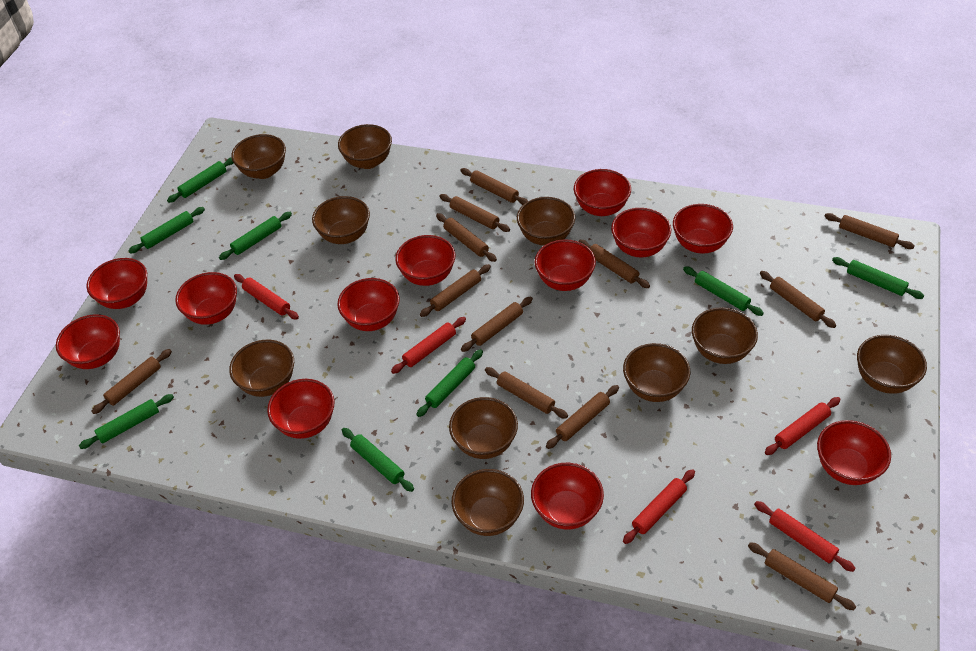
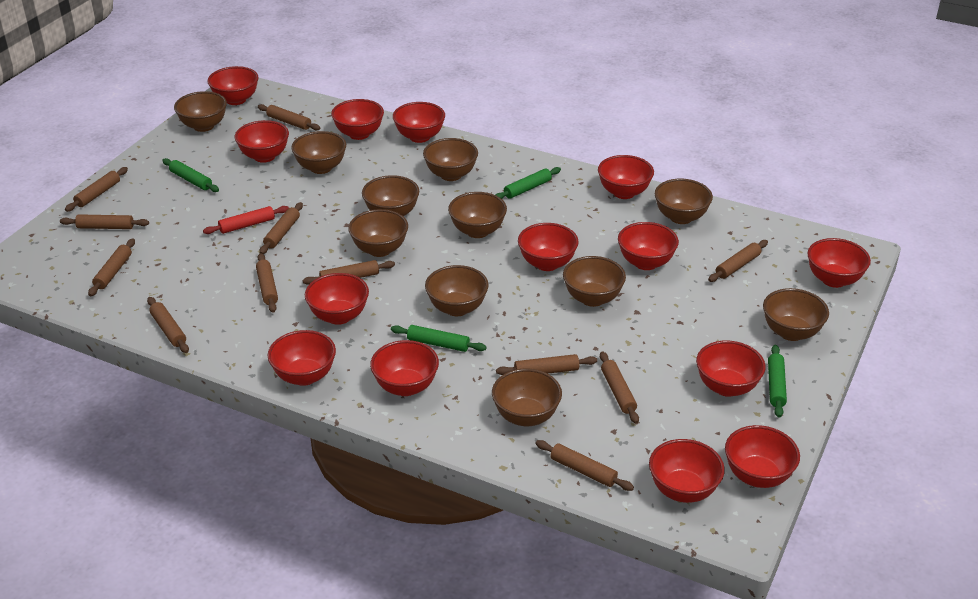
brown bowl: [229,340,294,397] [231,134,286,179] [312,196,370,244] [338,124,392,169] [449,397,518,459] [451,469,524,536] [517,197,575,246] [623,343,690,402] [692,307,758,364] [857,335,927,394] = 10 -> [174,91,227,132] [291,131,346,174] [348,209,408,257] [362,175,419,216] [423,138,478,181] [425,265,489,316] [448,192,507,238] [492,369,562,427] [563,256,626,307] [655,179,713,224] [763,288,829,341] = 11
green rolling pin: [79,394,174,449] [129,207,205,254] [167,158,234,203] [219,212,292,260] [342,428,414,492] [416,349,483,417] [683,266,764,316] [832,257,924,299] = 8 -> [162,158,219,192] [391,325,487,352] [496,167,561,199] [768,345,787,418] = 4
red bowl: [56,314,120,369] [87,258,147,309] [175,272,237,325] [267,379,334,439] [337,278,400,331] [395,235,455,286] [531,463,604,530] [535,239,596,291] [574,169,631,216] [611,208,671,258] [673,204,733,254] [817,420,891,485] = 12 -> [207,66,259,105] [235,120,289,163] [268,330,336,386] [305,273,369,325] [331,99,384,140] [370,340,439,396] [393,102,445,143] [518,223,578,271] [598,155,654,199] [618,222,679,270] [649,439,725,503] [696,341,766,397] [725,425,800,488] [807,238,871,288] = 14
red rolling pin: [234,274,299,319] [391,317,466,374] [623,469,695,544] [754,501,855,572] [765,397,841,455] = 5 -> [203,206,289,234] = 1

